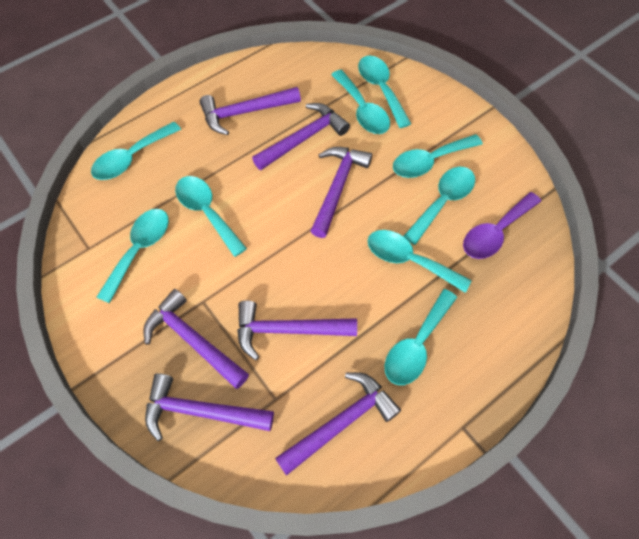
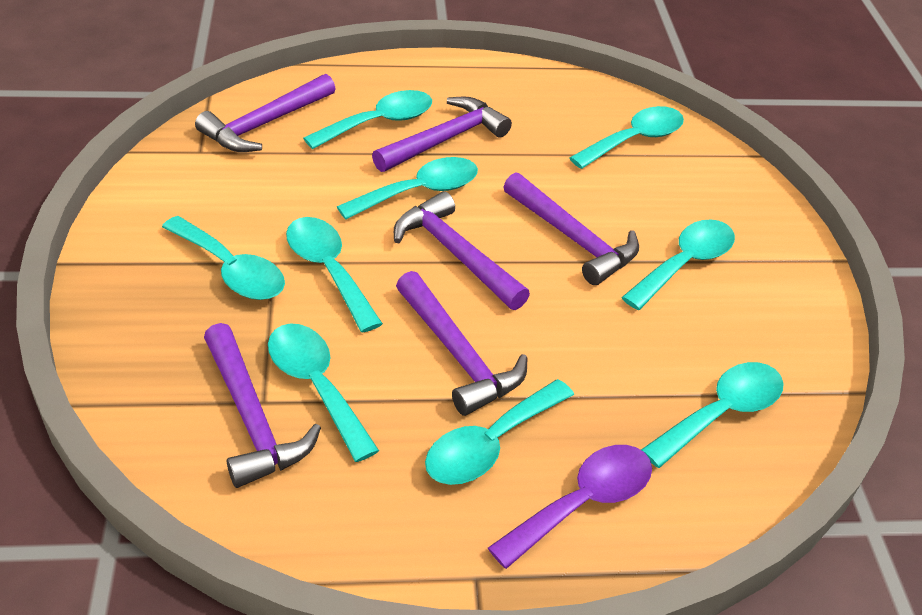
purple hammer: [143,289,249,389] [145,373,274,441] [199,87,301,135] [237,300,357,360] [252,103,350,170] [275,372,401,476] [311,147,372,238] = 7 -> [195,74,336,152] [204,323,321,488] [372,97,512,172] [394,191,530,310] [396,271,528,416] [503,172,639,285] = 6

